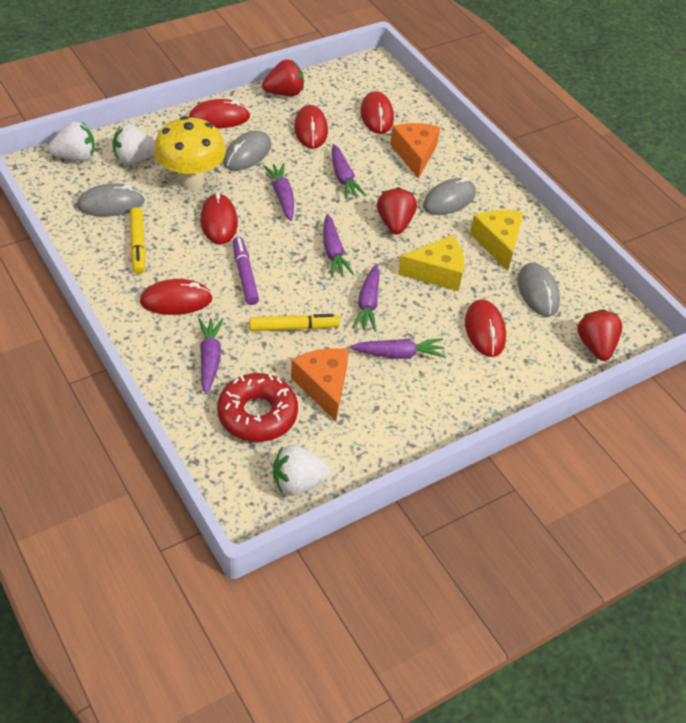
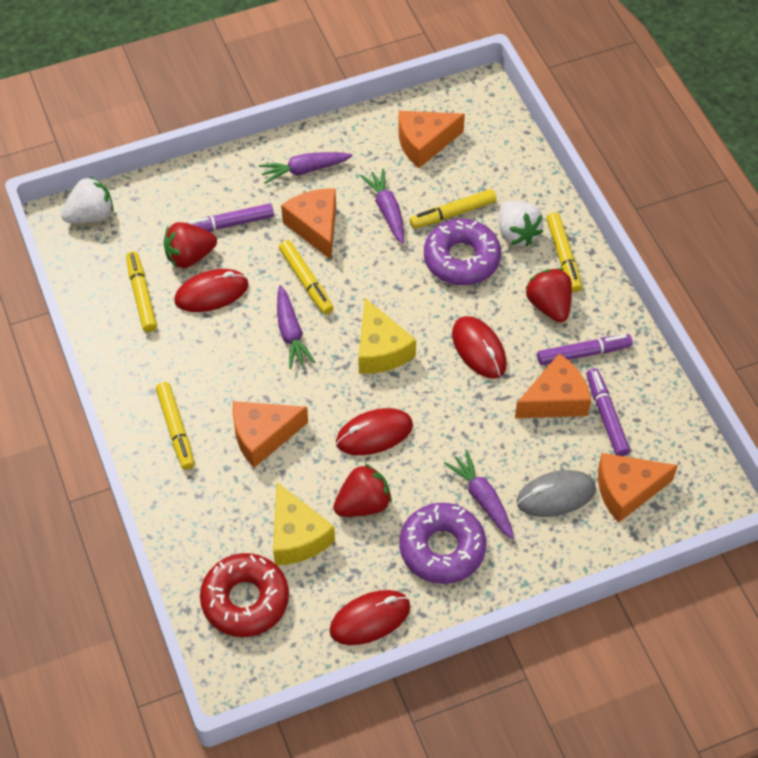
grey mouse: [77,183,145,217] [223,131,271,171] [423,177,476,215] [518,263,560,317] = 4 -> [517,470,596,517] = 1
orange cheese: [291,348,349,421] [390,123,440,179] = 2 -> [232,401,308,468] [281,188,336,260] [398,110,465,168] [515,354,591,418] [598,453,678,523] = 5
purple carrot: [198,318,224,394] [263,163,294,221] [323,214,354,277] [332,144,367,199] [350,338,446,359] [352,264,380,332] = 6 -> [259,152,353,184] [277,285,315,369] [361,169,404,244] [444,450,514,539] = 4
purple donut: none = 0 -> [399,503,486,584] [424,219,501,285] = 2
purple marker: [233,237,259,305] = 1 -> [187,203,274,232] [537,334,633,365] [586,368,630,456] = 3
red mouse: [140,279,213,315] [189,99,250,128] [200,192,238,244] [294,105,328,149] [360,91,394,134] [465,299,506,357] = 6 -> [174,269,248,312] [329,590,410,645] [336,408,413,455] [452,316,507,379] = 4
white strawberry: [48,122,95,161] [112,124,155,164] [273,445,331,496] = 3 -> [61,176,114,223] [499,201,543,247] = 2
yellow marker: [130,207,146,274] [249,314,340,331] = 2 -> [126,251,157,332] [156,382,194,470] [279,240,333,314] [410,189,497,229] [546,212,582,292] = 5
yellow mushroom: [154,116,226,189] = 1 -> none = 0

